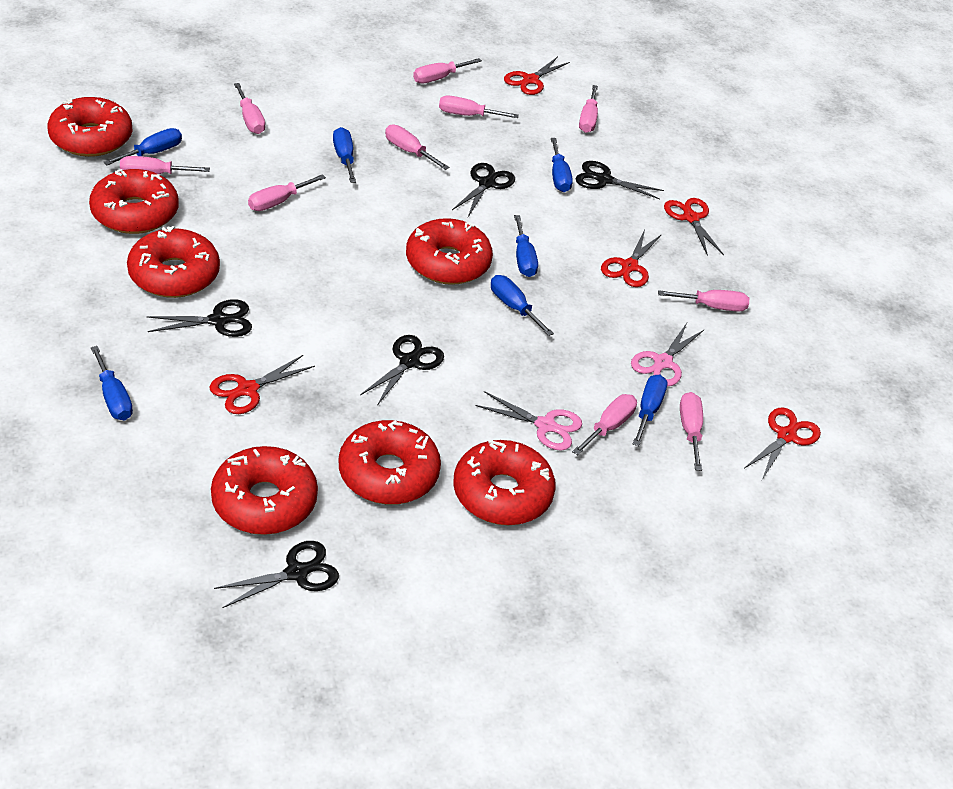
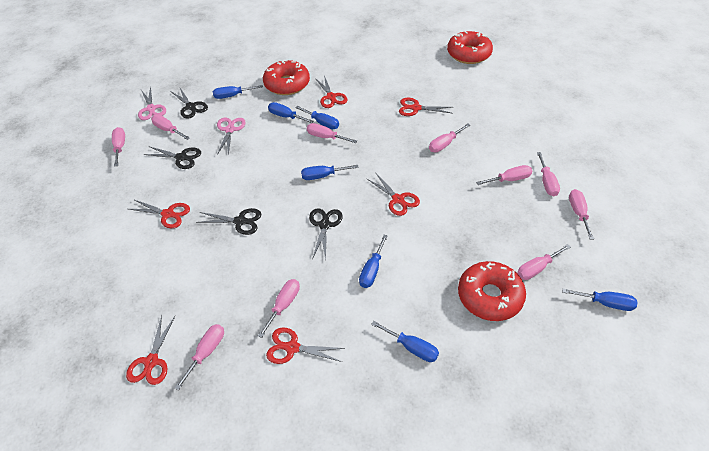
black scissors: [146,299,252,337] [214,541,339,608] [360,335,444,405] [452,163,515,217] [575,161,664,199] = 5 -> [143,146,201,169] [170,88,208,119] [196,208,262,235] [309,208,343,260] = 4
red donut: [47,97,132,157] [89,169,179,234] [127,226,220,298] [211,446,318,535] [339,420,441,505] [406,218,493,285] [453,440,556,525] = 7 -> [263,60,310,95] [447,31,493,64] [458,261,526,321] = 3
red scissors: [209,355,315,414] [504,57,570,95] [601,230,662,287] [664,198,724,256] [745,407,821,480] = 5 -> [126,315,175,385] [129,200,190,228] [266,328,345,364] [315,75,348,108] [366,172,420,216] [399,98,453,116] = 6

